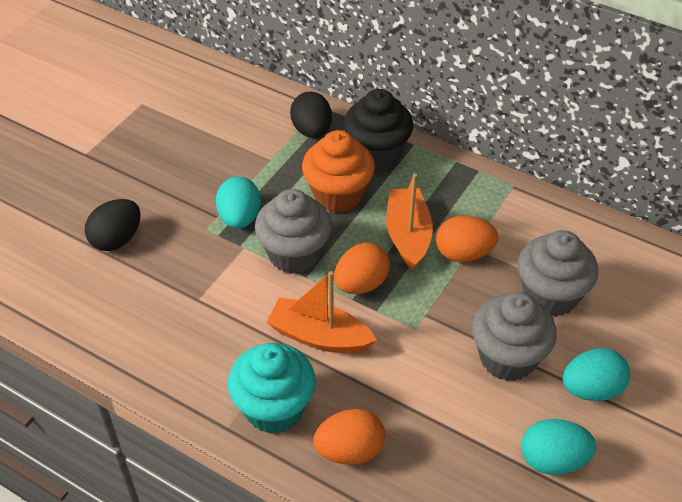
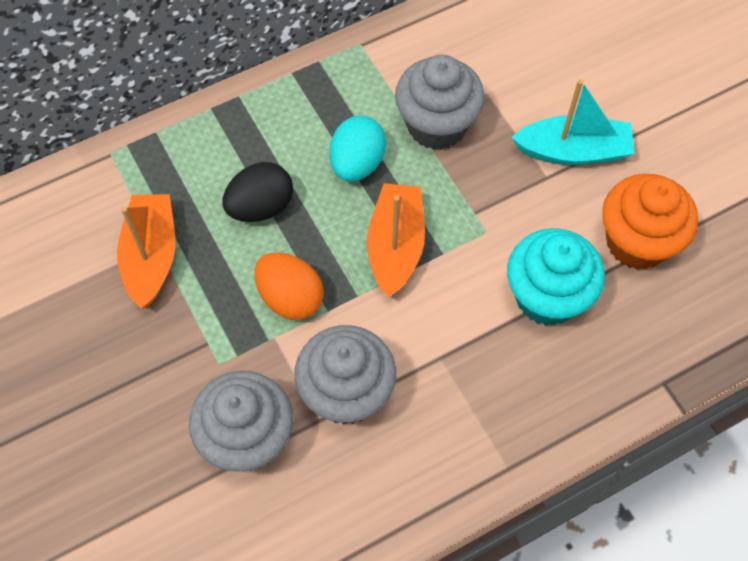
black cupcake: [343,89,413,170] = 1 -> none = 0
black egg: [85,199,141,251] [290,92,332,138] = 2 -> [223,162,293,222] = 1
orange egg: [313,409,385,465] [334,243,390,294] [436,215,499,262] = 3 -> [254,253,323,320] = 1
turquoise boat: none = 0 -> [511,79,635,165] = 1
turquoise egg: [216,176,261,228] [521,419,596,475] [563,348,630,401] = 3 -> [330,116,386,182] = 1

